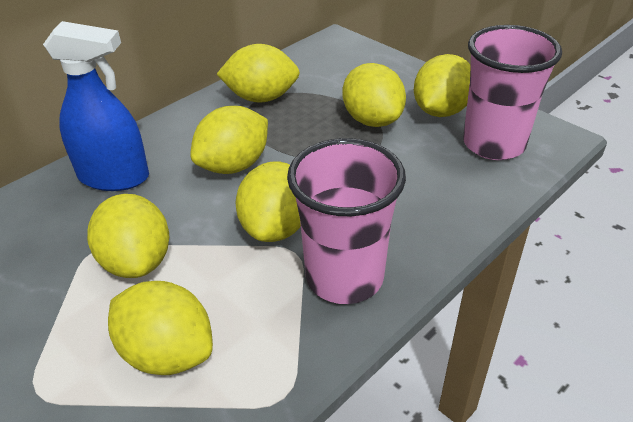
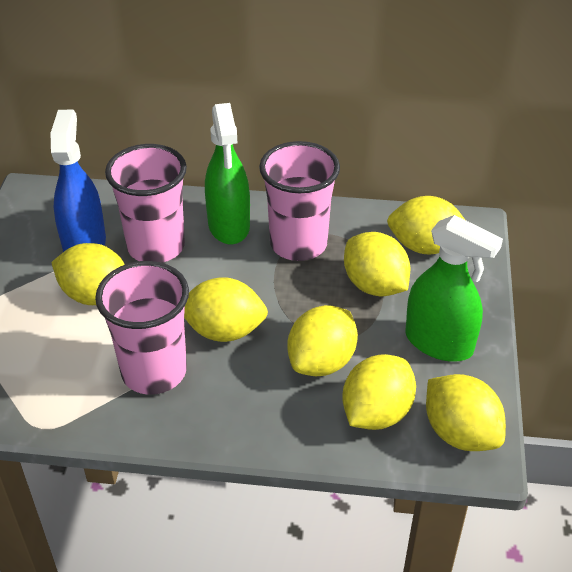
green spray bottle: none = 0 -> [205,103,250,244] [406,215,503,362] = 2
pink cup: [287,138,406,304] [463,25,562,160] = 2 -> [95,261,189,395] [105,144,187,263] [259,141,340,261] = 3

